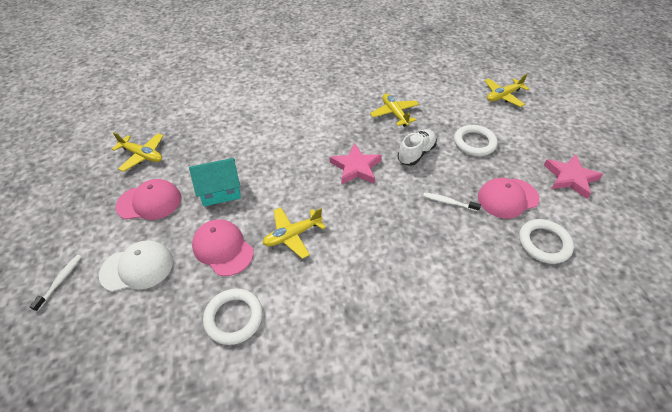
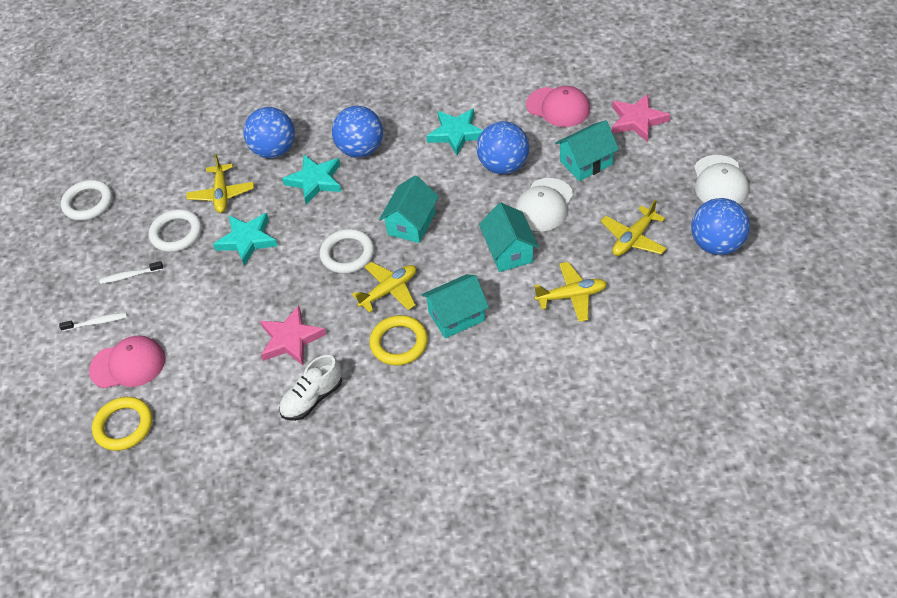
blue ball: none = 0 -> [244,107,295,158] [332,106,383,158] [477,121,529,174] [691,198,750,255] = 4
pink cap: [116,179,181,220] [192,219,254,276] [478,178,540,219] = 3 -> [89,335,165,388] [526,86,590,127] = 2
turquoise house: [189,158,241,206] = 1 -> [379,175,439,243] [421,274,489,339] [479,202,539,272] [555,120,619,181] = 4
turquoise star: none = 0 -> [213,213,278,266] [282,155,342,204] [426,108,483,156] = 3
white cap: [99,240,173,292] = 1 -> [515,178,574,231] [694,155,749,204] = 2
yellow ring: none = 0 -> [92,397,152,451] [369,315,428,365] = 2

